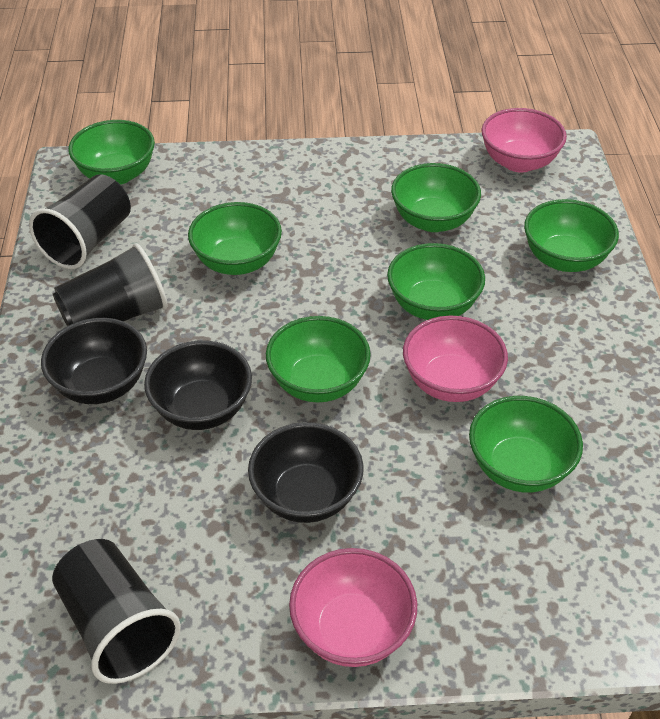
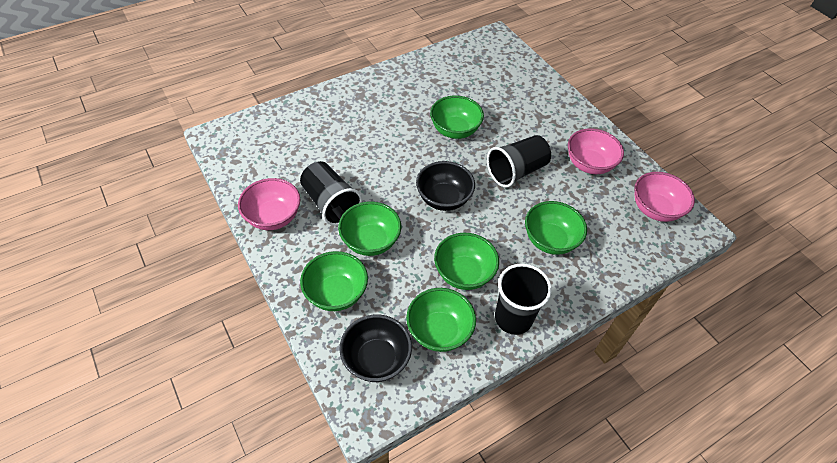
black bowl: [41,318,147,404] [144,340,252,430] [248,422,364,523] = 3 -> [339,314,412,382] [416,161,475,211] = 2
green bowl: [68,120,155,185] [188,202,282,275] [266,316,371,402] [387,243,485,320] [391,163,481,232] [469,396,583,493] [524,199,619,272] = 7 -> [300,251,368,311] [338,201,401,256] [406,288,476,352] [430,96,484,139] [434,233,499,290] [525,201,587,255] = 6

